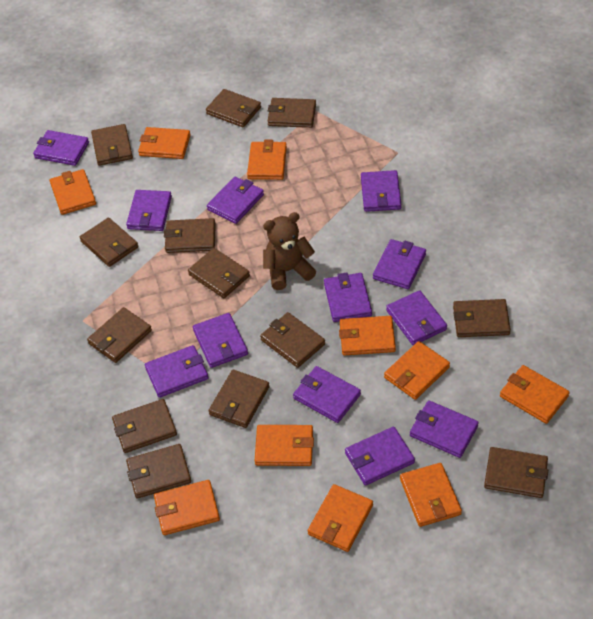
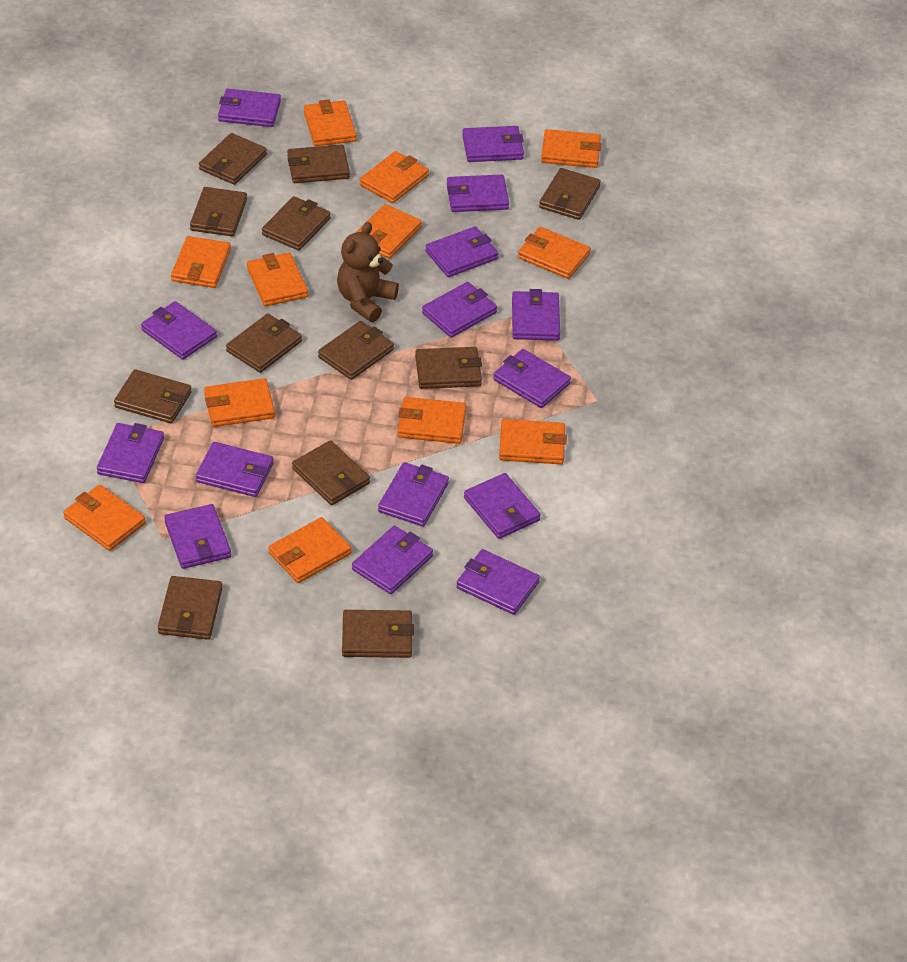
brown wallet: [80,218,138,267] [87,307,152,363] [91,124,133,166] [112,399,177,453] [126,444,191,498] [164,218,216,253] [188,248,250,298] [206,89,261,128] [209,370,270,428] [260,312,325,368] [268,98,316,128] [453,299,511,337] [484,447,548,498] = 13 -> [114,369,191,423] [158,576,222,640] [190,187,247,237] [199,133,267,185] [226,314,302,373] [262,196,331,251] [287,144,350,183] [292,440,370,505] [318,321,394,380] [342,610,414,658] [415,347,482,389] [539,168,601,220] = 12
orange wallet: [50,169,96,215] [138,127,191,159] [154,480,220,535] [247,140,287,180] [255,425,314,466] [308,484,373,552] [339,316,396,356] [384,341,450,400] [400,463,462,527] [500,365,570,424] = 10 -> [63,484,146,551] [171,236,231,288] [204,378,275,427] [247,252,308,306] [268,517,352,583] [304,99,356,146] [355,204,422,259] [360,151,429,203] [398,397,466,444] [499,419,567,464] [518,227,591,279] [541,129,602,168] = 12
purple wallet: [33,130,89,166] [126,190,172,231] [145,345,209,398] [193,313,248,368] [207,176,264,224] [293,366,361,423] [324,273,372,322] [345,427,415,486] [361,170,401,212] [373,239,426,289] [386,290,447,345] [410,400,479,458] = 12 -> [97,423,164,483] [141,301,217,360] [164,504,231,569] [196,442,274,497] [218,89,281,127] [352,526,433,594] [378,462,449,527] [422,282,497,338] [425,226,499,277] [447,174,509,212] [456,549,540,615] [462,126,524,162] [464,473,541,539] [493,349,571,408] [512,289,560,341] = 15

